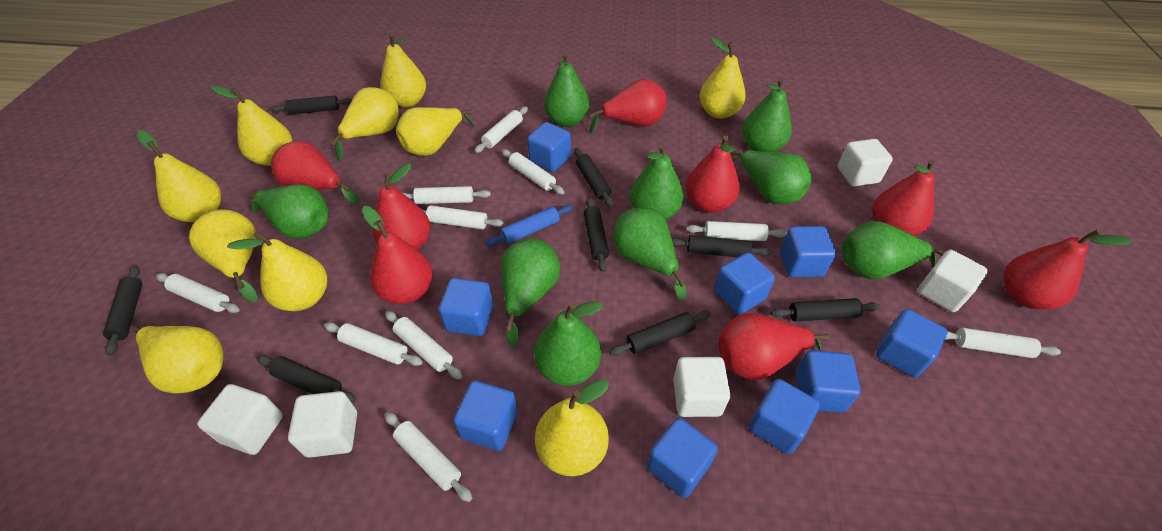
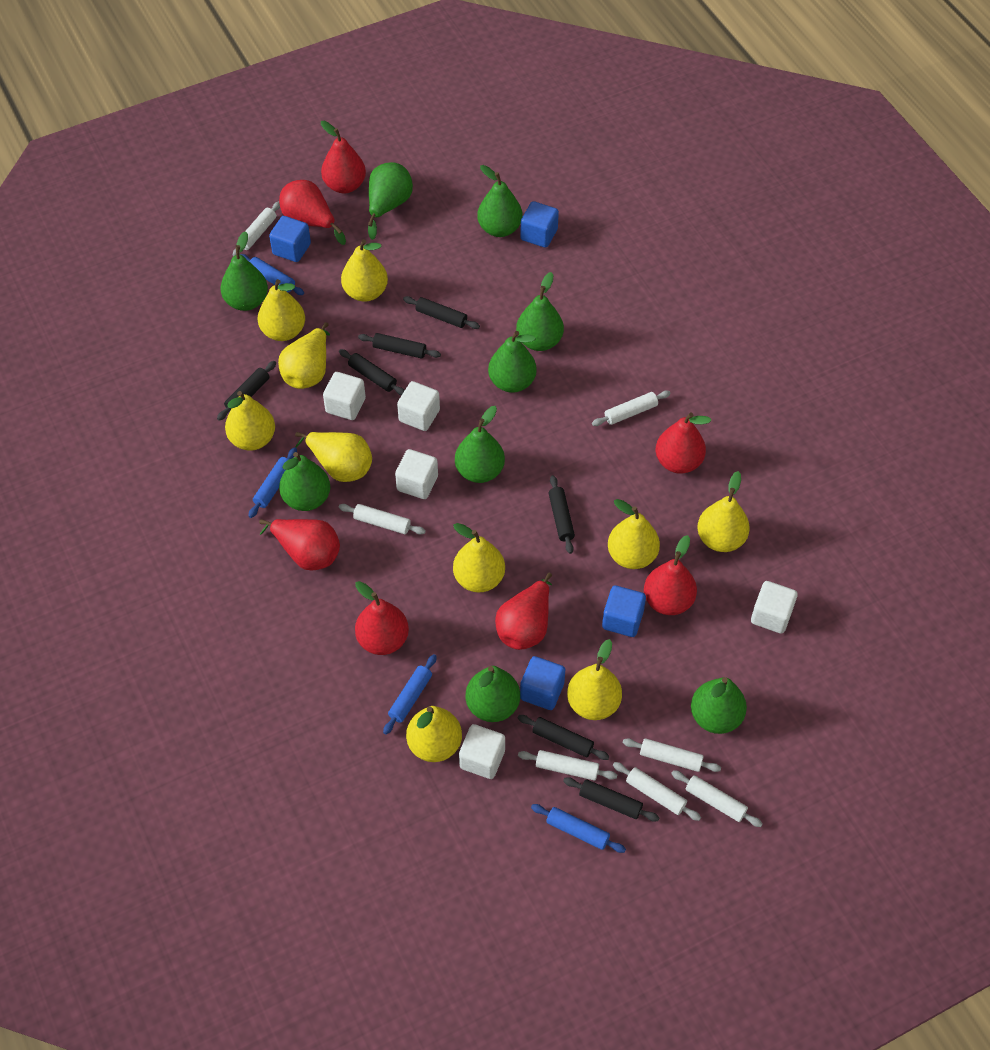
black rolling pin: [103,265,143,356] [256,355,356,403] [270,96,352,115] [574,148,613,207] [584,197,609,272] [609,311,711,356] [672,235,771,258] [771,298,880,322] = 8 -> [217,361,276,421] [339,349,405,396] [358,333,441,359] [403,296,480,329] [518,715,610,760] [549,475,575,554] [563,777,660,821] = 7
blue cube: [439,278,493,336] [453,381,518,451] [527,122,571,172] [647,418,718,498] [714,252,775,315] [749,379,820,454] [780,226,836,277] [795,350,861,413] [876,309,948,378] = 9 -> [269,216,311,262] [520,201,559,248] [520,656,565,710] [602,586,646,637] = 4
blue rolling pin: [485,205,573,246] = 1 -> [240,254,304,295] [249,447,297,518] [383,654,437,735] [531,804,626,853] = 4
red pear: [271,141,359,205] [362,206,433,304] [372,163,430,250] [589,79,667,133] [686,135,740,213] [719,313,829,380] [872,159,935,236] [1004,229,1133,310] = 8 -> [259,519,340,570] [279,180,346,245] [321,121,366,193] [355,581,409,655] [495,573,552,650] [644,535,697,615] [656,413,712,474] = 7
white rolling pin: [156,273,240,313] [324,322,423,366] [384,412,472,502] [385,311,462,380] [403,186,491,204] [423,205,504,230] [475,107,528,153] [502,149,564,195] [686,221,787,241] [945,328,1061,358] = 10 -> [233,201,280,256] [339,504,426,535] [518,750,617,781] [592,390,671,426] [613,762,701,821] [623,738,721,772] [671,770,762,827] = 7

